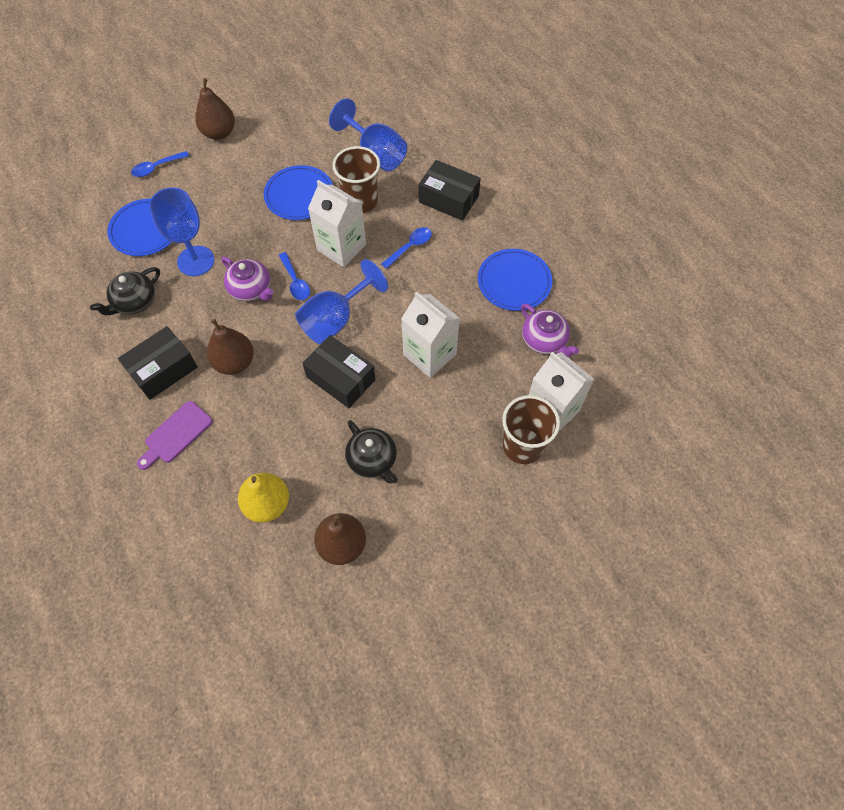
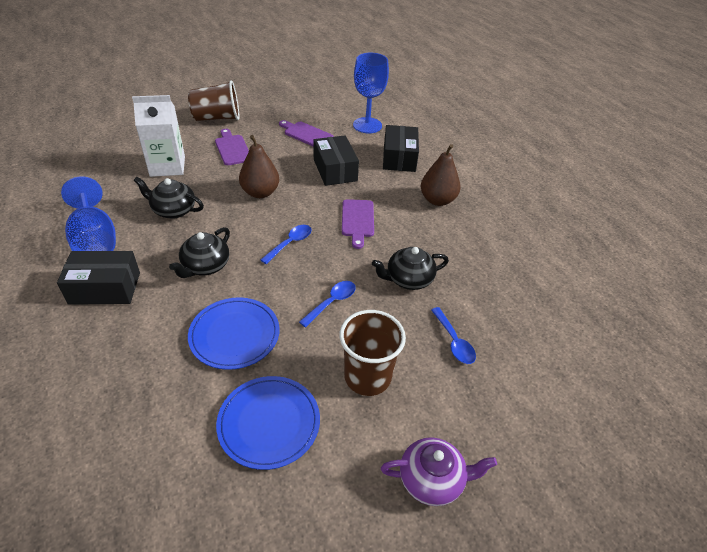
black teapot: [90,267,160,315] [345,420,398,483] = 2 -> [134,177,204,219] [169,227,230,278] [372,247,449,290] = 3
blue goblet: [149,187,214,276] [295,259,388,344] [329,98,407,171] = 3 -> [61,176,116,251] [353,53,389,133] = 2
blue plate: [107,199,172,256] [264,165,333,220] [478,249,552,311] = 3 -> [188,297,280,370] [216,376,320,470] = 2
brown pear: [195,78,235,140] [207,319,254,375] [314,513,366,565] = 3 -> [239,135,279,198] [421,144,461,206] = 2
purple cutting board: [137,401,213,470] = 1 -> [215,129,249,165] [279,120,333,147] [342,199,374,249] = 3
purple teapot: [221,257,274,301] [521,304,579,357] = 2 -> [381,437,497,506] = 1
white carton: [308,180,366,267] [401,292,460,378] [529,352,594,432] = 3 -> [132,95,185,177] = 1
yellow pear: [238,473,289,522] = 1 -> none = 0

